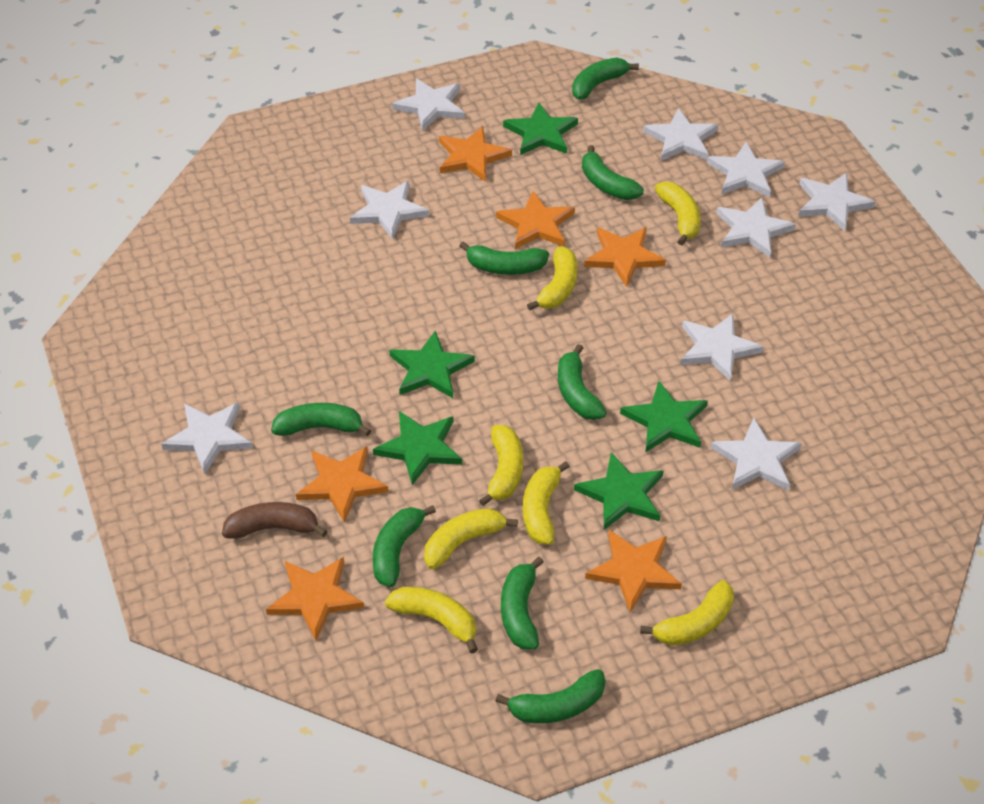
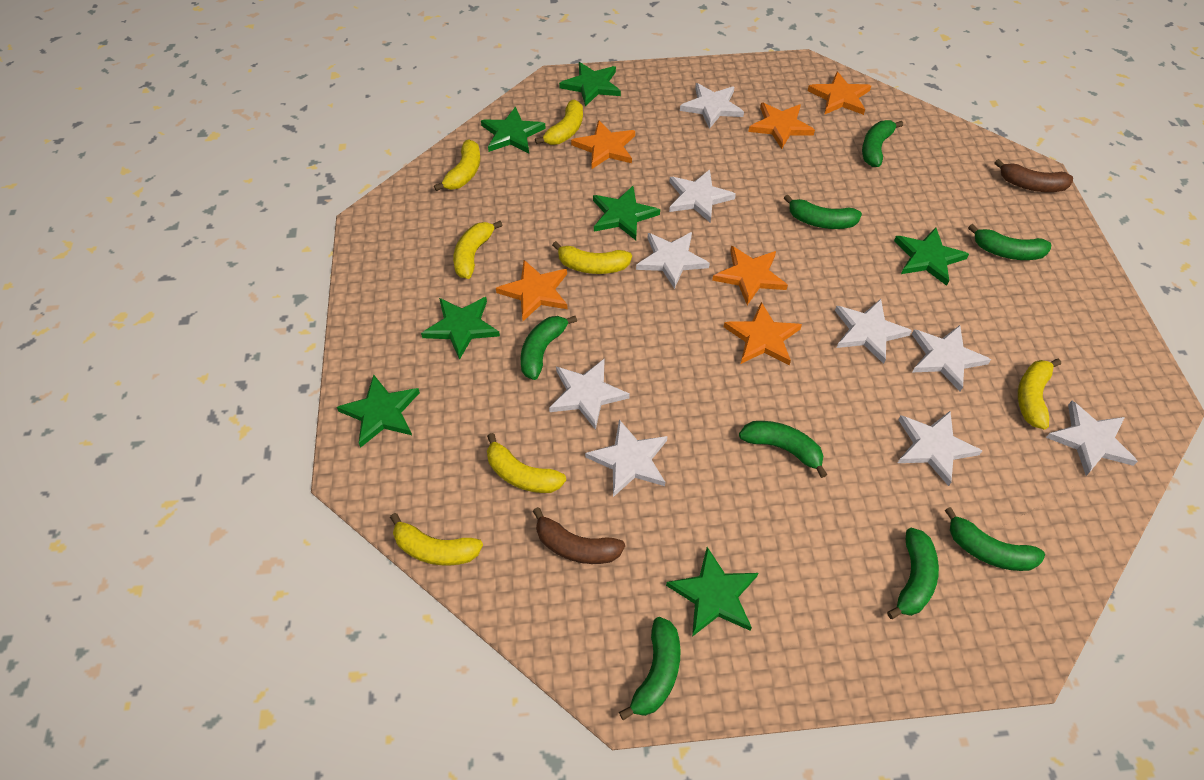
brown banana: [222,502,327,539] = 1 -> [533,507,625,564] [994,159,1073,192] = 2
green star: [373,411,462,485] [389,331,475,398] [503,103,578,155] [574,452,664,530] [620,381,708,453] = 5 -> [337,375,420,448] [421,297,500,360] [481,107,546,153] [559,62,621,106] [593,186,660,240] [666,547,758,637] [894,228,969,286] = 7

